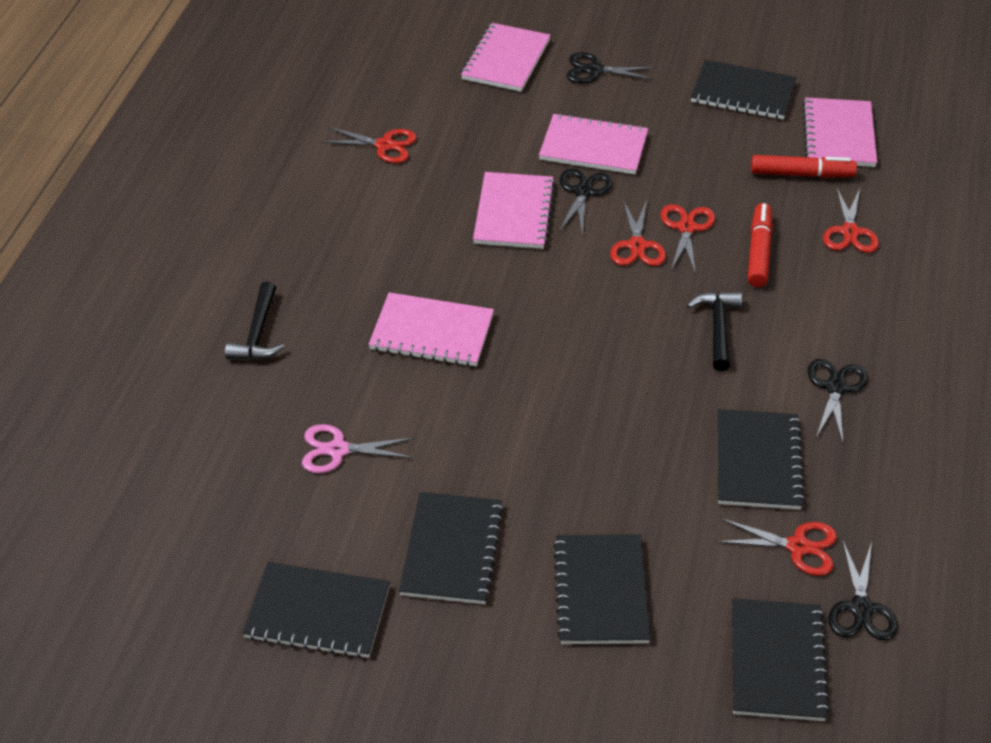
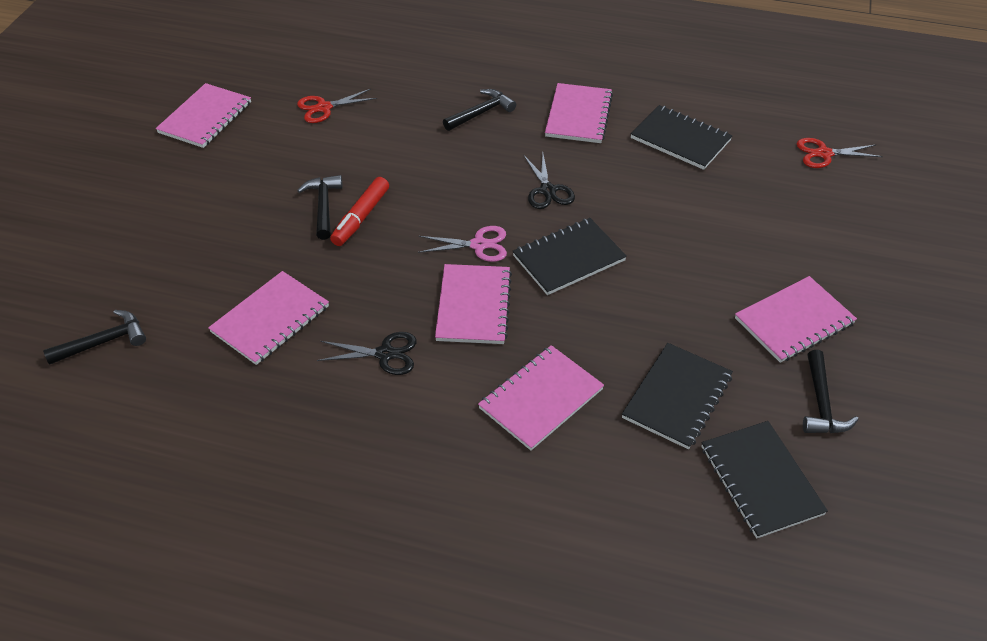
black hammer: [225,282,284,360] [687,292,742,371] = 2 -> [43,310,146,365] [297,175,343,240] [443,89,516,131] [803,350,859,433] = 4
black notebook: [243,562,390,658] [399,492,504,604] [553,534,651,644] [691,60,797,120] [718,409,805,510] [732,598,830,721] = 6 -> [513,218,627,295] [622,343,733,449] [631,105,732,170] [701,421,828,539] = 4
black scissors: [559,169,613,236] [567,52,656,83] [807,359,868,443] [828,539,898,640] = 4 -> [317,332,417,375] [524,154,575,209] = 2
pink notebook: [369,292,494,367] [461,23,551,92] [473,172,555,249] [539,113,648,174] [803,97,877,167] = 5 -> [156,83,251,148] [208,271,329,365] [435,264,512,344] [478,345,604,450] [545,83,613,143] [735,276,857,363] = 6
red marker: [748,203,773,287] [751,155,857,178] = 2 -> [330,177,389,246] = 1
red scissors: [320,127,417,163] [610,200,666,266] [660,204,715,275] [716,518,837,576] [823,186,879,253] = 5 -> [297,89,377,123] [797,138,883,168] = 2

